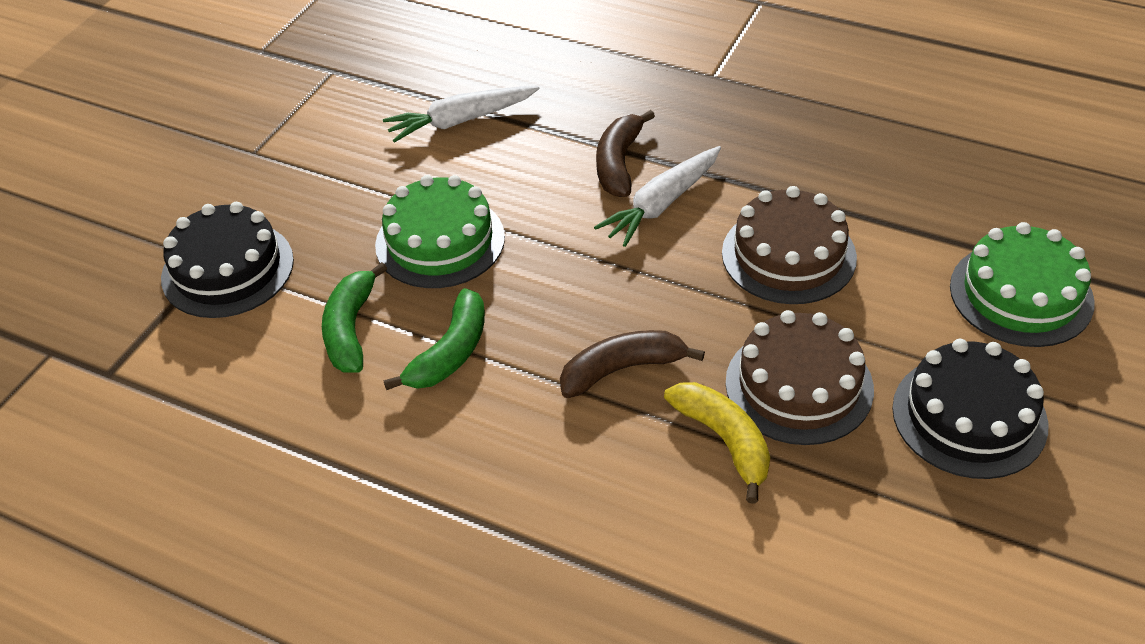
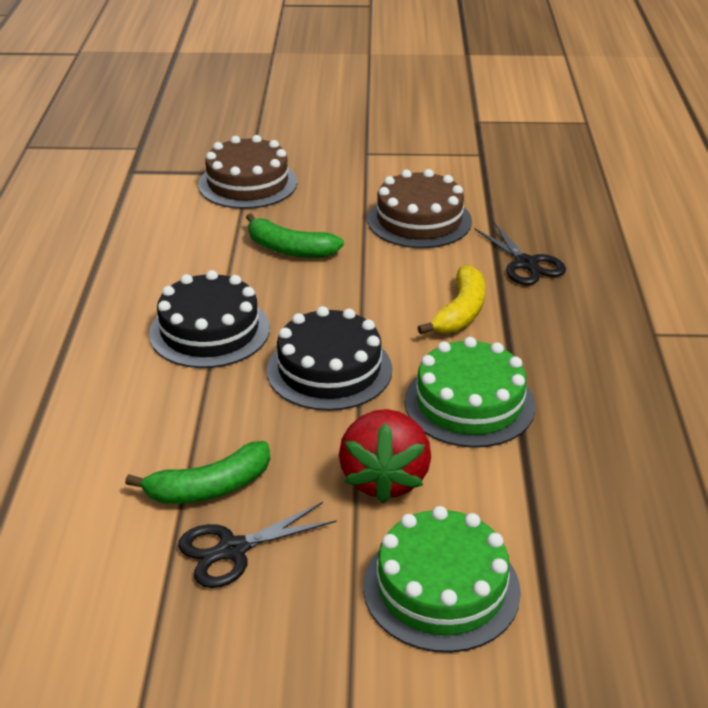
black scissors: none = 0 -> [178,502,337,588] [474,222,566,285] = 2
brown banana: [560,330,705,398] [596,110,655,197] = 2 -> none = 0
red strawberry: none = 0 -> [339,409,431,503] = 1
white carrot: [383,86,539,143] [594,146,721,247] = 2 -> none = 0

